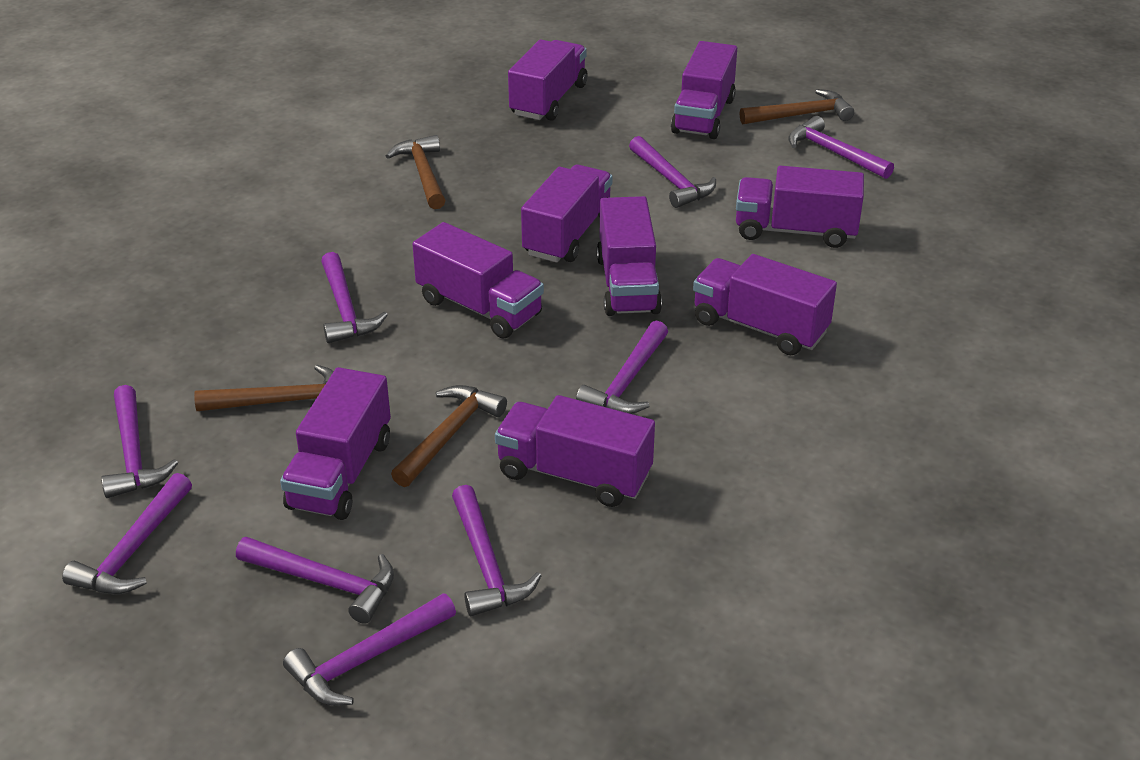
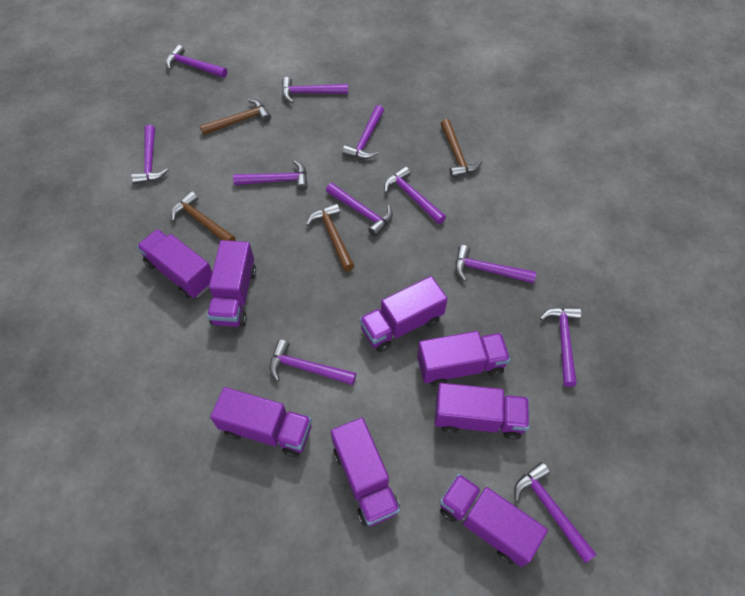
purple hammer: [62,473,192,595] [101,385,178,498] [236,537,394,624] [283,593,456,706] [321,252,388,343] [452,485,541,616] [576,320,668,414] [629,136,716,208] [788,116,894,179] = 9 -> [131,125,169,184] [166,45,227,78] [233,161,308,191] [269,340,356,385] [282,77,348,103] [326,183,393,237] [342,105,384,159] [384,166,446,224] [455,245,536,283] [514,462,597,563] [540,307,581,387] = 11
purple truck: [280,367,391,520] [412,222,544,339] [495,395,655,507] [508,39,587,121] [521,165,613,263] [596,196,662,316] [671,41,737,139] [693,254,837,355] [736,166,864,248] = 9 -> [137,229,212,299] [207,240,256,327] [210,387,312,457] [331,418,400,526] [359,276,448,352] [417,331,511,387] [434,383,529,440] [440,474,548,567] = 8

